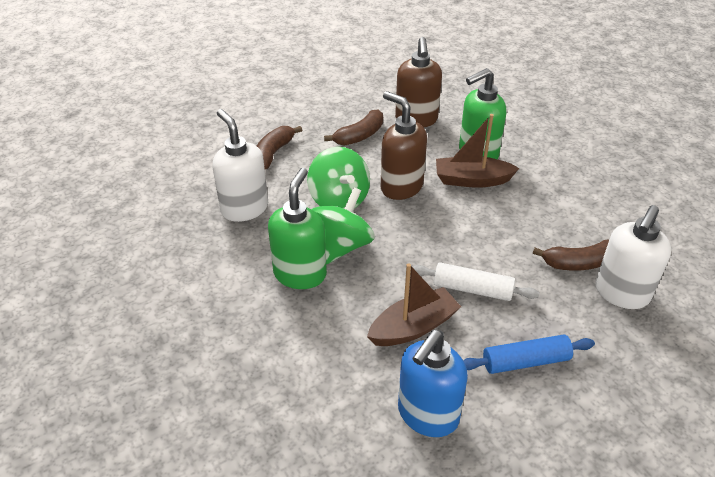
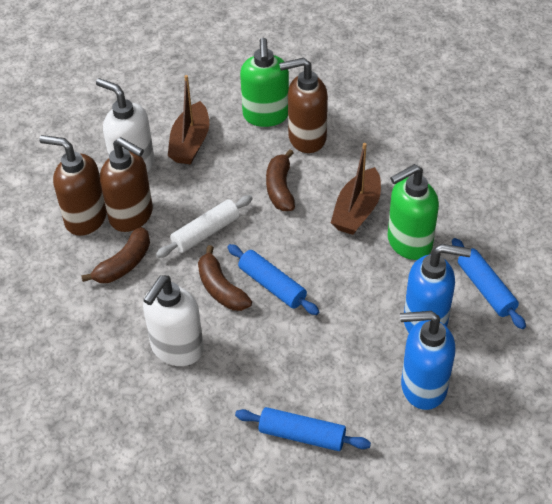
blue rolling pin: [463,335,595,374] = 1 -> [227,244,319,315] [235,407,371,451] [452,238,526,329] = 3
blue soap dispenser: [398,330,468,437] = 1 -> [400,311,455,410] [404,244,471,333] = 2
brown soap dispenser: [381,91,427,200] [395,37,442,127] = 2 -> [39,135,107,236] [100,137,153,232] [279,58,328,153] = 3
green spinning top: [307,147,370,209] [312,187,375,264] = 2 -> none = 0

